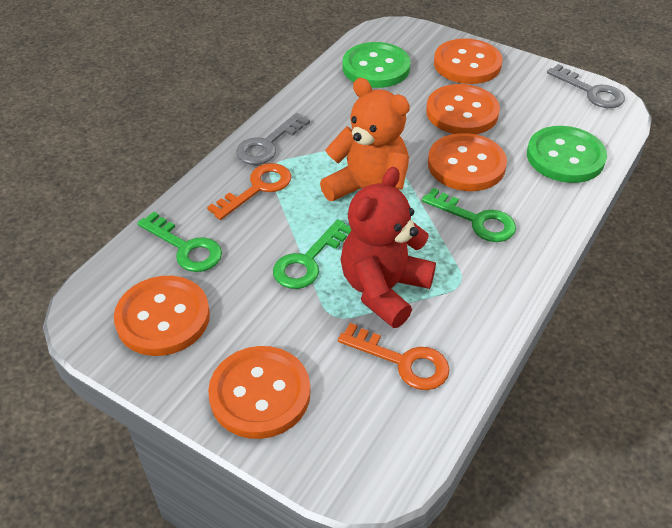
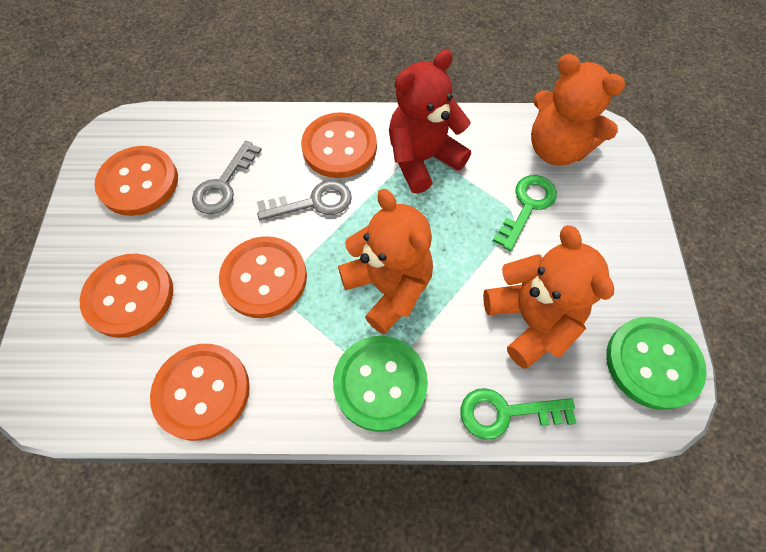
green key: [137,212,222,272] [273,219,351,289] [422,188,516,242] = 3 -> [461,388,577,440] [492,175,557,251] = 2
orange key: [207,163,291,220] [338,323,450,390] = 2 -> none = 0
orange teddy bear: [320,78,410,201] = 1 -> [338,189,433,334] [483,225,614,368] [531,54,626,166] = 3

